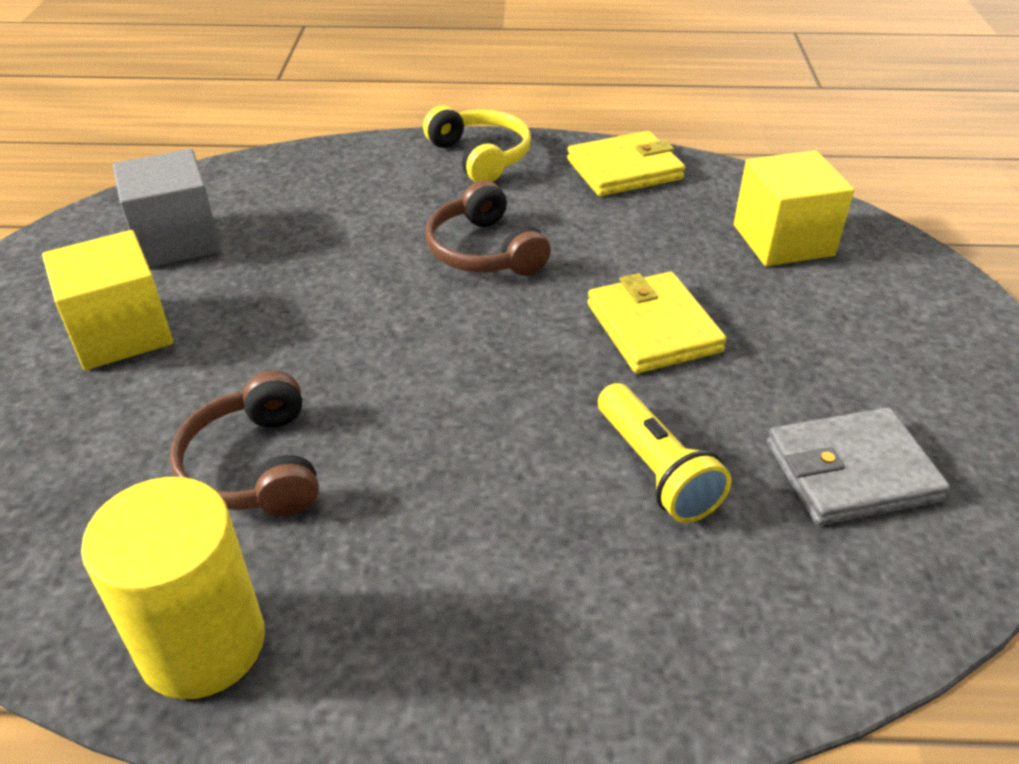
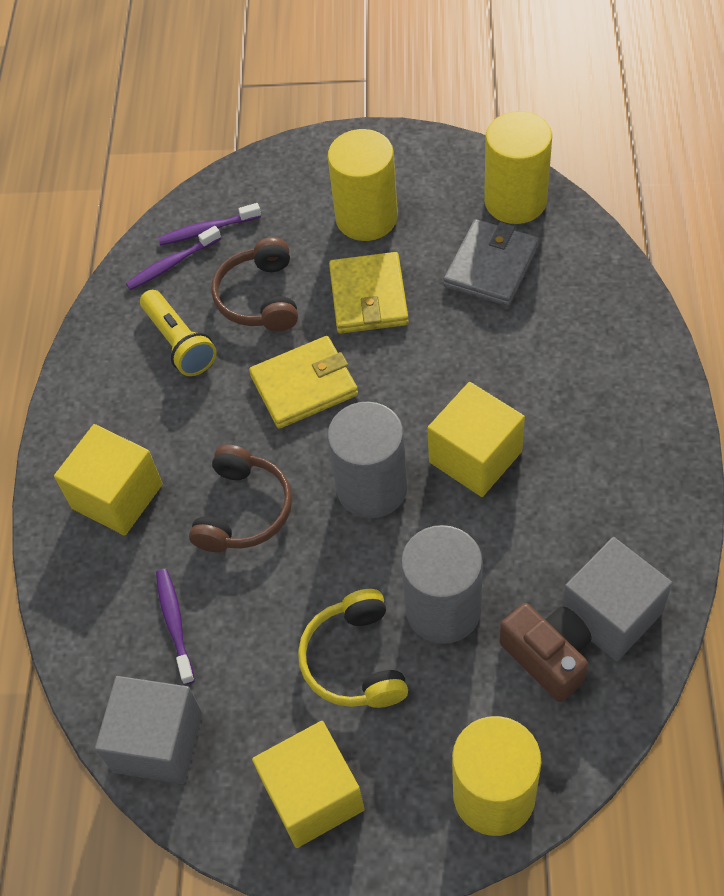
brown camera: none = 0 -> [500,603,592,702] = 1
grey cube: [113,149,221,267] = 1 -> [95,676,202,784] [562,537,672,661] = 2
grey cylinder: none = 0 -> [327,402,408,518] [401,525,483,644] = 2
purple toothbrush: none = 0 -> [126,226,221,290] [156,569,195,685] [158,203,261,246] = 3
yellow cube: [42,230,173,370] [734,150,854,266] = 2 -> [54,424,163,536] [252,721,365,848] [427,382,525,497] = 3
yellow cylinder: [81,477,265,699] = 1 -> [328,129,398,241] [452,716,542,836] [484,111,552,224] = 3

